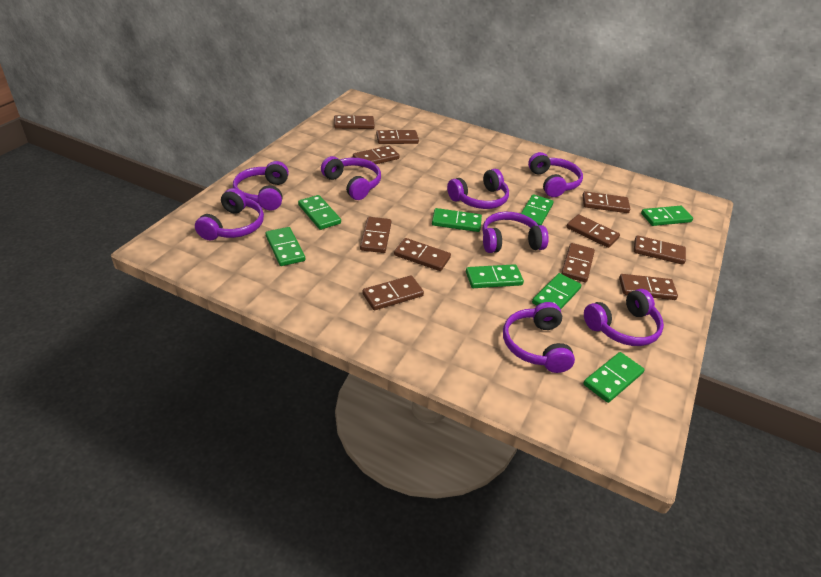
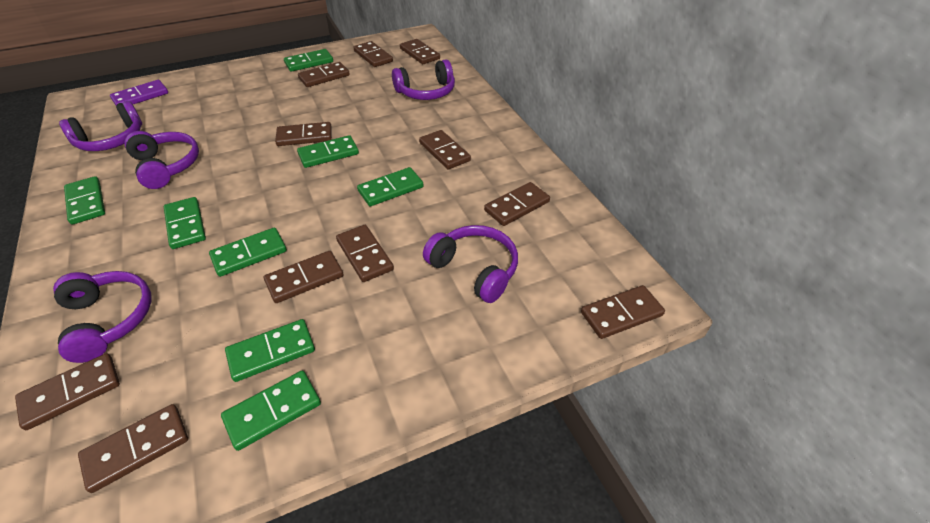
purple domino: none = 0 -> [110,80,168,106] = 1
purple headphones: [195,188,264,240] [233,161,289,210] [321,156,381,200] [447,169,509,209] [482,212,549,253] [503,302,575,373] [528,152,583,197] [584,289,664,346] = 8 -> [53,271,152,363] [59,101,142,151] [124,131,199,189] [392,59,455,100] [423,225,518,303] = 5

